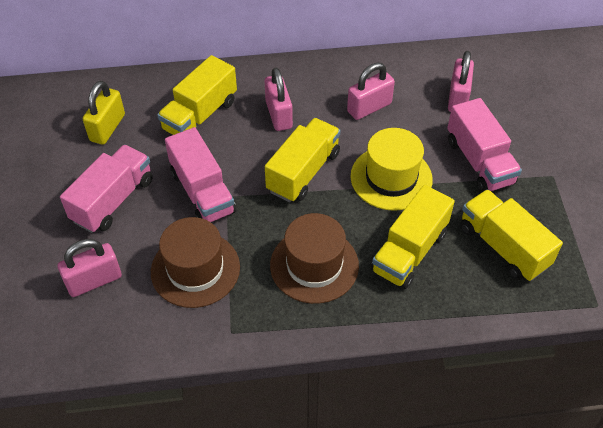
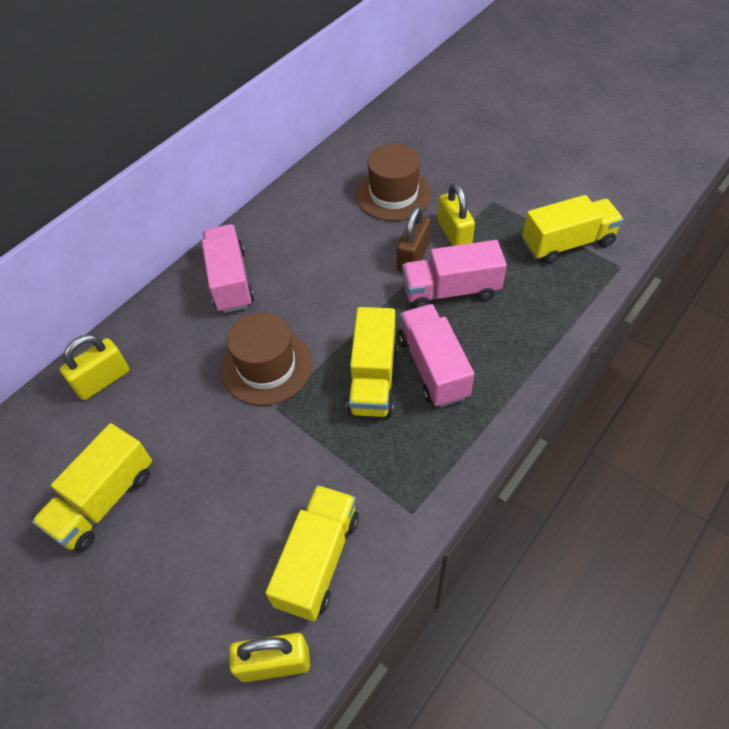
brown padlock: none = 0 -> [397,206,431,273] = 1
pink padlock: [58,239,122,297] [265,68,293,131] [347,63,395,120] [448,51,474,112] = 4 -> none = 0
yellow hat: [351,128,433,211] = 1 -> none = 0
yellow padlock: [83,81,125,145] = 1 -> [60,334,129,400] [229,633,310,682] [438,183,475,246] = 3

